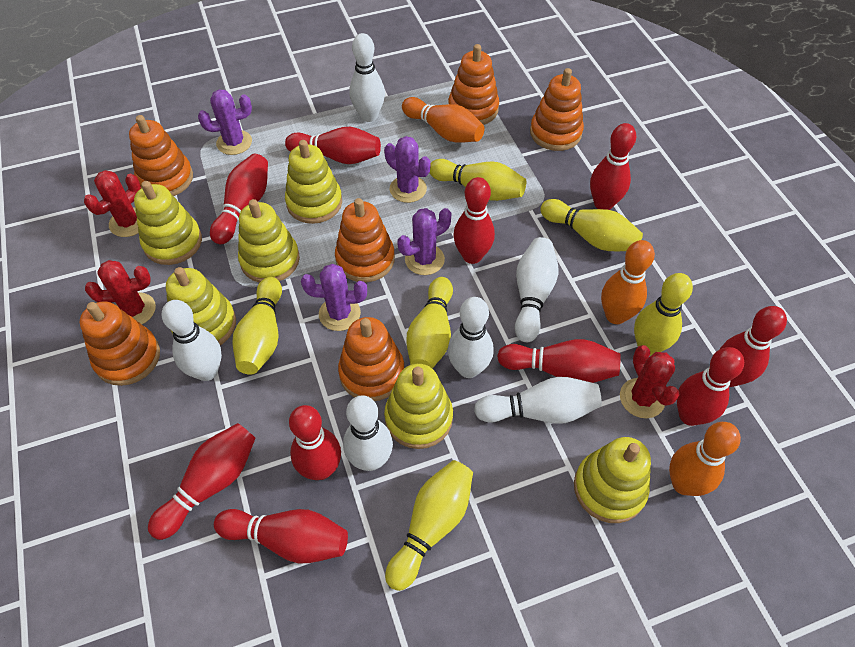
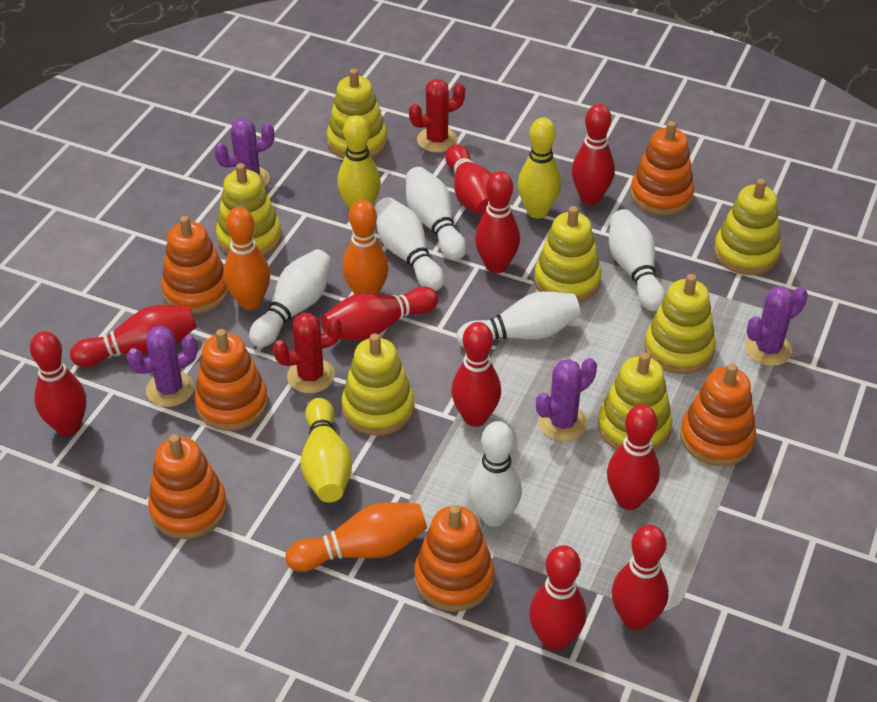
red cactus: [84,170,141,237] [85,260,156,324] [620,345,680,418] = 3 -> [273,313,342,393] [409,79,465,152] = 2
yellow bowling pin: [232,277,282,375] [385,460,473,591] [406,277,453,369] [429,159,526,201] [540,199,643,251] [634,273,693,356] = 6 -> [301,398,352,503] [337,115,381,210] [518,117,561,219] = 3
yellow stacking toy: [134,181,202,265] [166,267,236,345] [238,199,300,283] [285,140,342,224] [384,364,453,449] [574,437,651,523] = 6 -> [216,163,282,256] [327,68,387,159] [341,333,414,436] [534,206,601,303] [598,352,672,452] [644,274,716,374] [714,178,781,275] = 7

